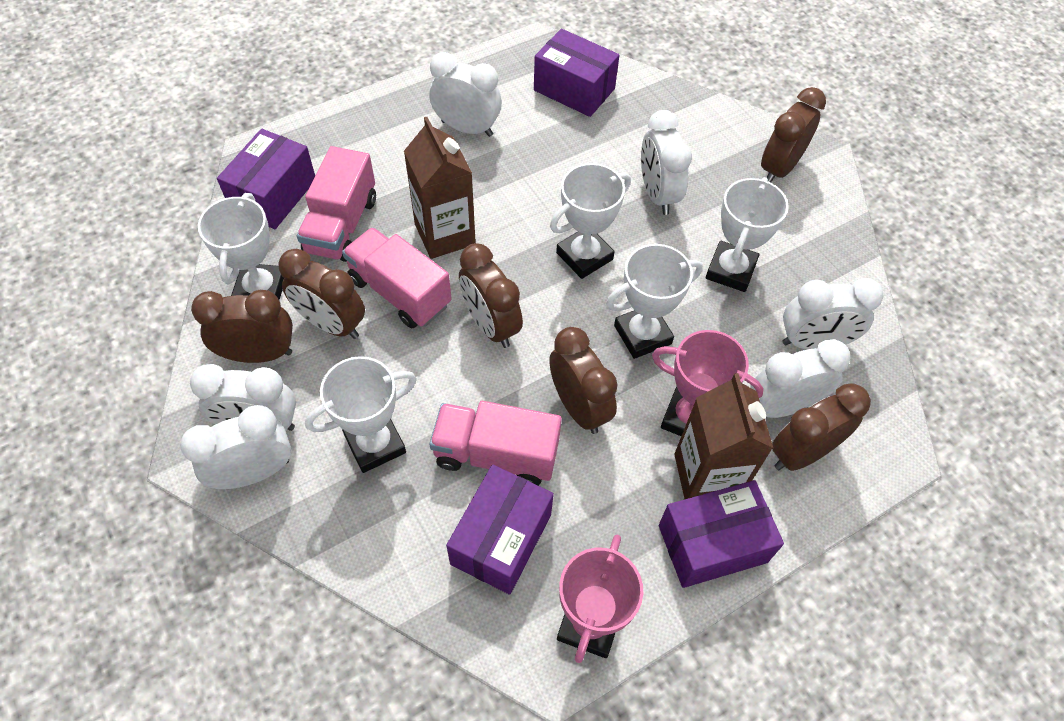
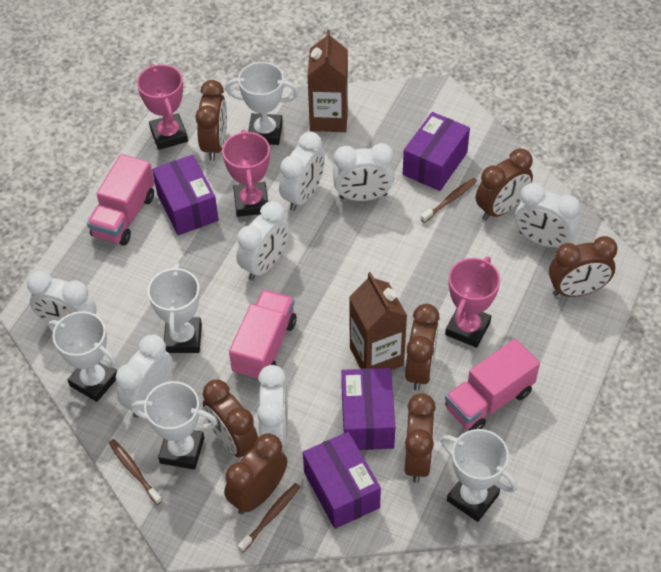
brown clock: [191,290,293,363] [278,249,365,339] [459,243,523,348] [549,327,617,434] [761,87,826,183] [772,383,871,471] = 6 -> [195,80,227,161] [203,380,258,458] [224,433,287,514] [404,393,436,483] [405,304,440,391] [476,148,533,221] [549,236,618,297] = 7
brown toothbrush: none = 0 -> [109,439,162,505] [238,483,300,552] [420,178,477,223] = 3
pink trophy: [557,535,643,663] [652,330,764,436] = 2 -> [137,64,188,150] [222,129,270,217] [445,257,500,348] = 3
white clock: [180,405,291,489] [190,364,296,431] [429,52,502,137] [641,110,692,215] [750,339,851,418] [782,278,883,350] = 6 -> [27,271,96,324] [116,335,173,418] [237,201,289,281] [257,365,288,446] [279,132,325,211] [333,143,395,201] [515,183,580,247] = 7

